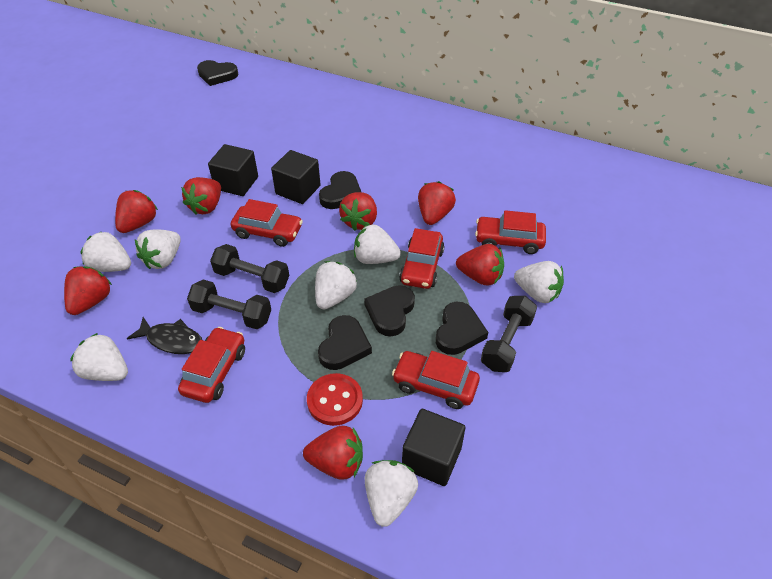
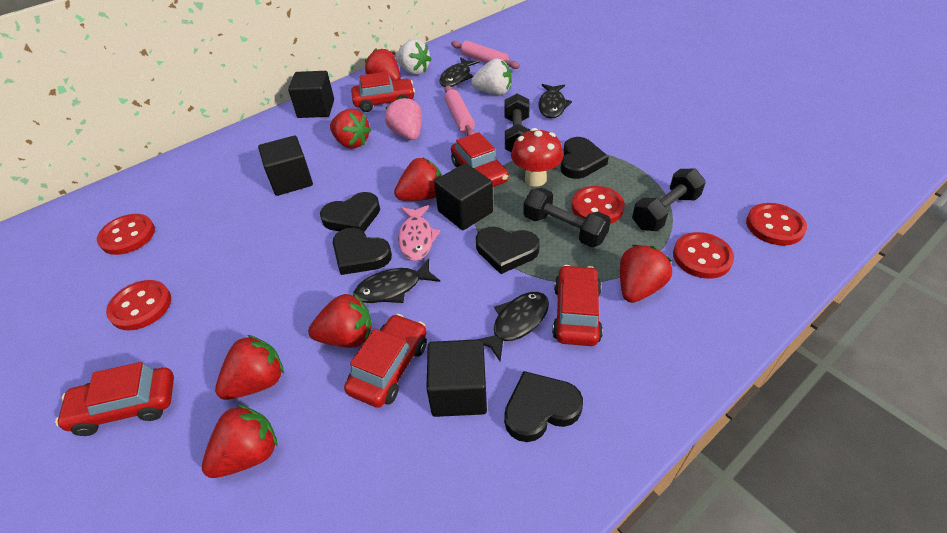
black cube: [208,144,258,196] [271,150,321,204] [402,409,465,486] = 3 -> [258,136,313,196] [288,71,334,118] [426,339,487,417] [434,163,493,230] = 4
black fish: [127,317,202,354] = 1 -> [353,259,440,303] [440,57,479,87] [481,292,549,361] [538,84,572,118] = 4
pink fish: none = 0 -> [398,205,440,261] = 1
pink rolling pin: none = 0 -> [444,85,475,136] [451,41,520,69] = 2
pink strawberry: none = 0 -> [385,97,422,140] = 1
red button: [307,373,363,426] = 1 -> [97,214,155,255] [106,280,171,330] [572,186,625,224] [673,232,734,279] [746,203,807,246] = 5
red mushroom: none = 0 -> [511,128,563,186] = 1
white strawberry: [70,333,128,381] [80,231,131,272] [135,229,181,269] [315,261,357,309] [354,224,401,264] [365,460,418,527] [514,261,564,303] = 7 -> [396,39,432,75] [471,58,512,95] = 2

